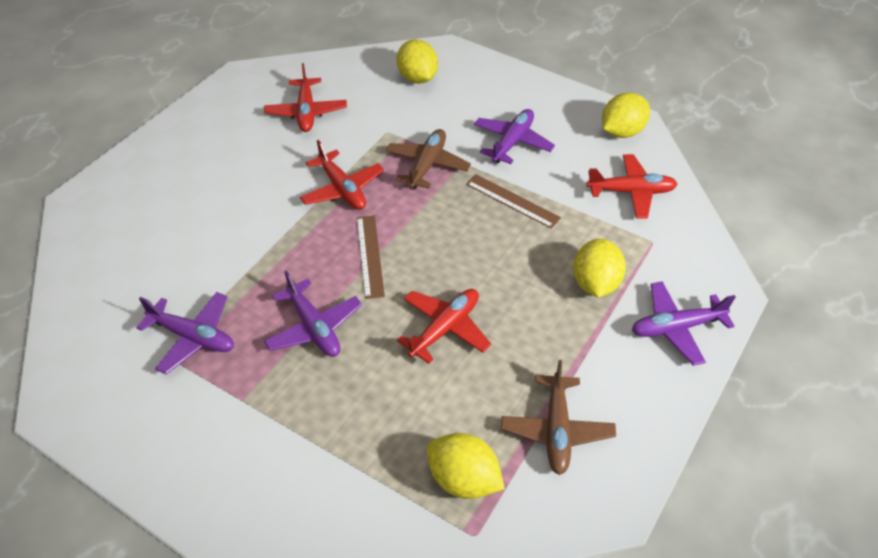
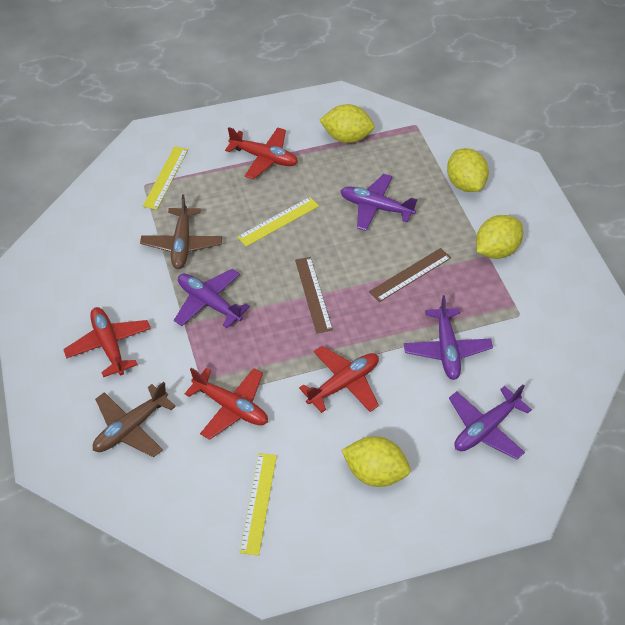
yellow ruler: none = 0 -> [143,146,188,210] [237,197,319,247] [239,453,277,556] = 3

